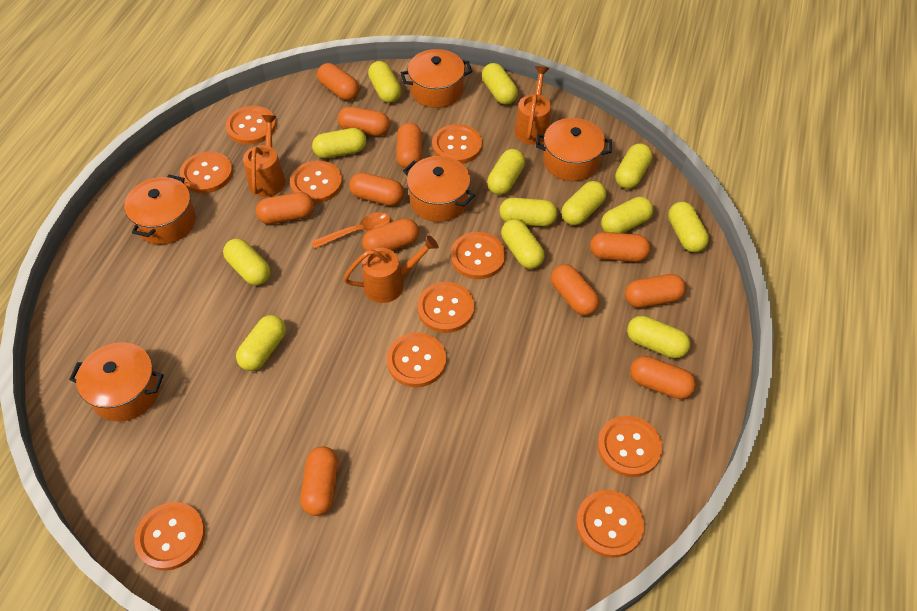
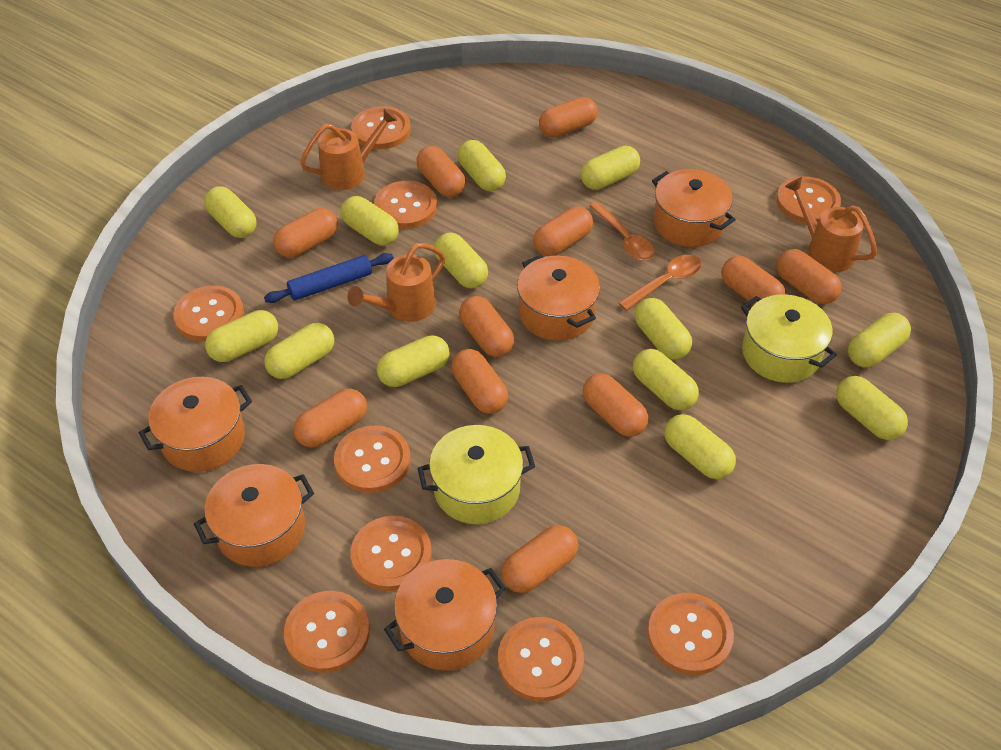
blue rolling pin: none = 0 -> [264,253,393,303] = 1
orange button: [134,502,205,571] [180,151,233,193] [226,106,276,145] [290,161,342,203] [387,332,446,387] [417,282,475,333] [432,124,482,164] [451,232,506,279] [576,490,645,558] [597,416,662,477] = 10 -> [173,286,244,342] [284,591,370,673] [334,425,411,493] [351,106,411,149] [351,516,432,591] [374,181,437,229] [498,617,584,702] [648,593,734,675] [776,176,841,224] = 9
orange spoon: [311,212,391,249] = 1 -> [589,201,655,261] [619,255,702,311] = 2
yellow pot: none = 0 -> [417,425,535,524] [741,294,837,383] = 2

